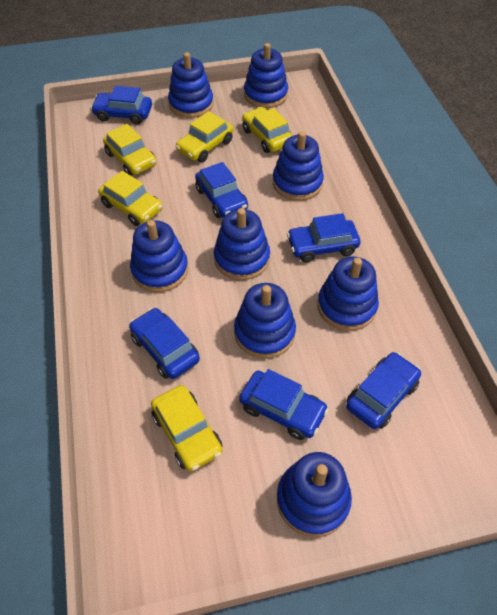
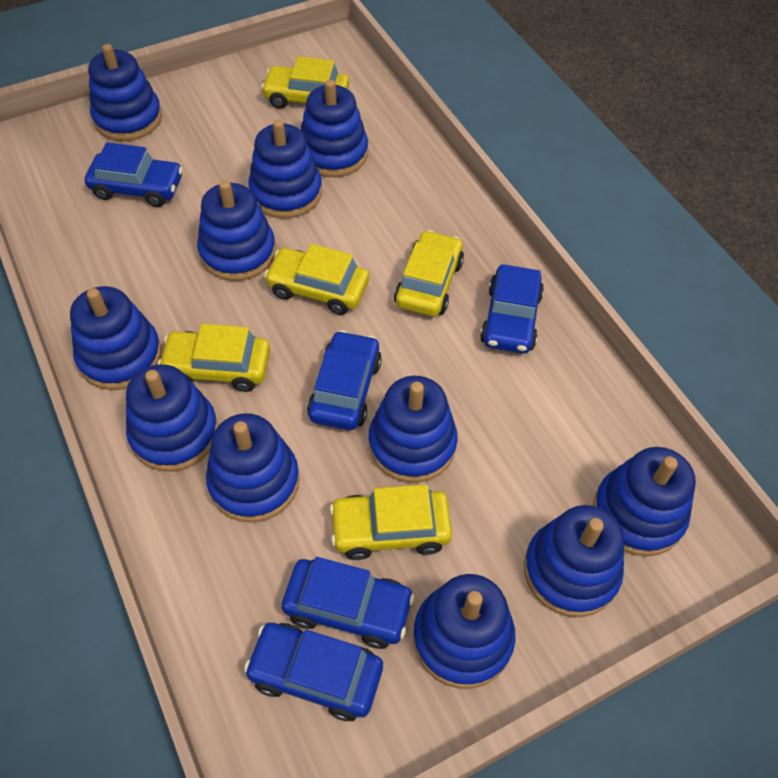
blue car: [91,86,152,125] [129,308,200,379] [195,162,248,218] [239,369,329,440] [287,213,360,262] [346,352,421,429] = 6 -> [85,142,183,207] [244,623,383,721] [282,557,415,649] [307,330,382,430] [480,264,544,354] = 5
blue stacking toy: [130,220,188,292] [168,52,213,118] [214,208,270,280] [234,283,296,359] [244,43,288,108] [273,131,324,201] [277,452,352,537] [318,257,379,331] = 8 -> [70,286,162,390] [88,44,162,141] [126,364,218,472] [197,181,276,281] [206,413,300,523] [248,119,322,218] [301,80,368,177] [369,376,458,483] [413,574,516,689] [524,505,624,617] [593,447,696,557] = 11

